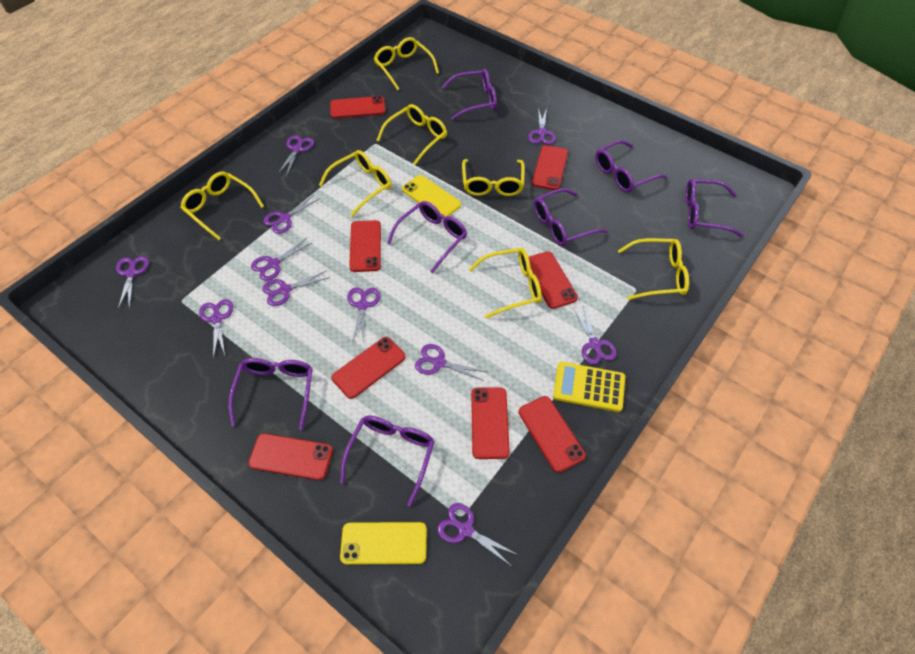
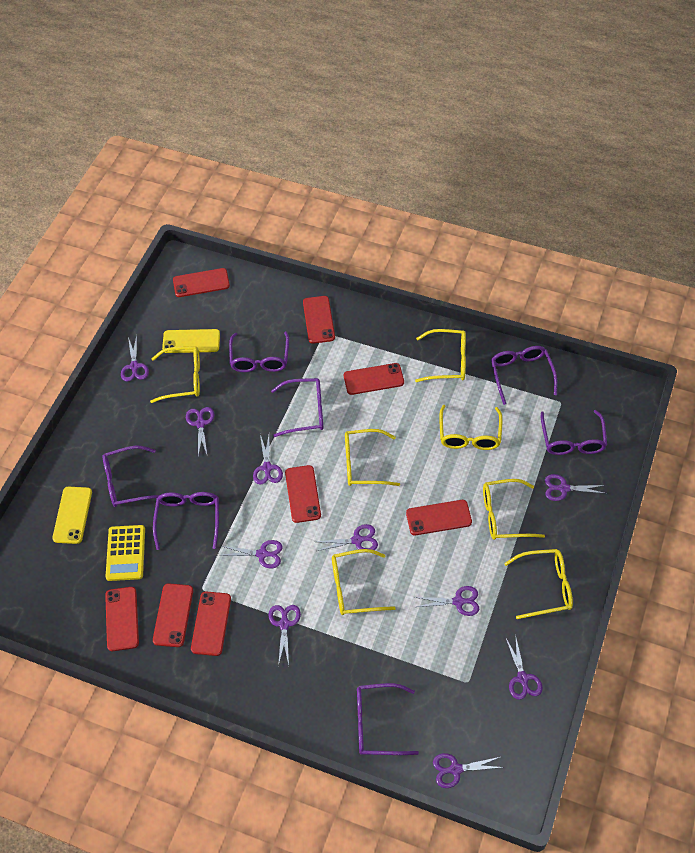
purple scissors: [116,256,149,309] [199,299,233,358] [251,238,312,281] [262,271,330,306] [263,194,321,234] [278,135,314,176] [347,287,380,343] [415,344,487,381] [437,503,518,566] [528,108,556,145] [573,306,617,365] = 11 -> [121,335,149,382] [186,407,215,456] [219,540,283,568] [253,435,283,485] [268,605,301,666] [316,524,378,551] [414,586,479,616] [433,753,504,788] [505,634,543,700] [545,474,607,501] = 10

